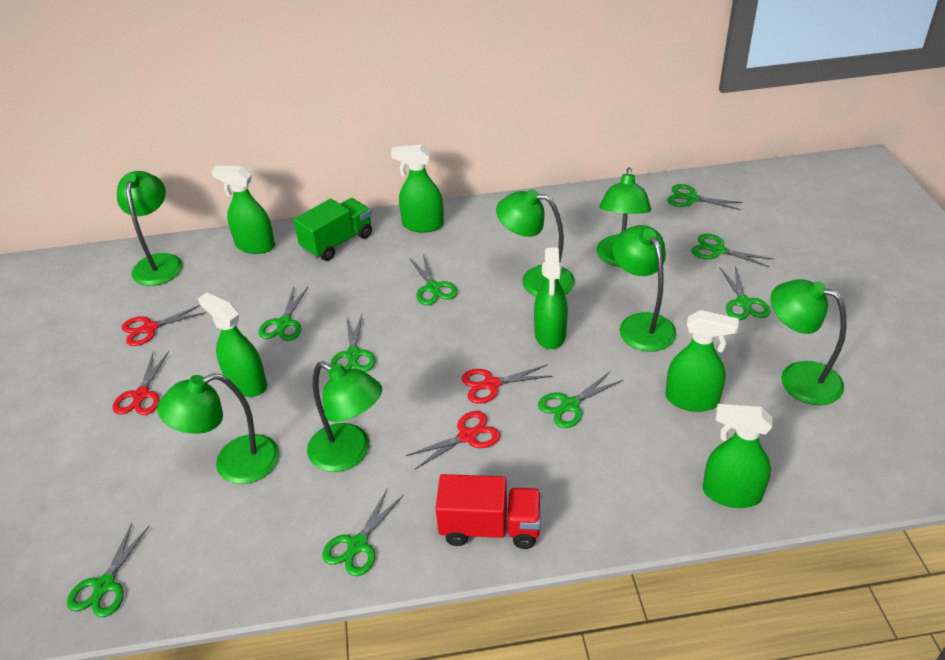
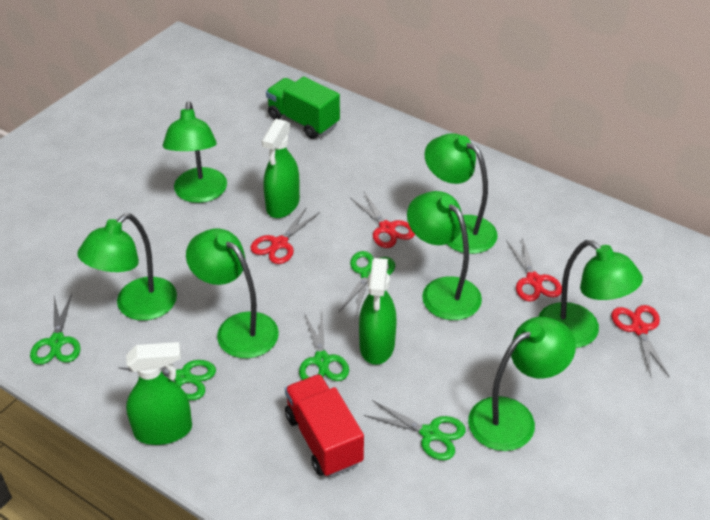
green scissors: [67,523,149,617] [259,286,309,341] [322,489,404,576] [330,315,375,372] [409,254,458,305] [538,371,623,428] [667,184,743,210] [691,234,774,267] [719,266,771,320] = 9 -> [30,293,81,365] [119,360,216,400] [299,313,349,381] [339,251,395,318] [363,400,466,460] = 5
green spray bottle: [198,292,267,397] [211,166,275,254] [391,145,444,233] [534,247,568,349] [666,310,739,412] [703,404,772,508] = 6 -> [126,342,192,445] [262,119,300,218] [359,258,396,365] = 3

